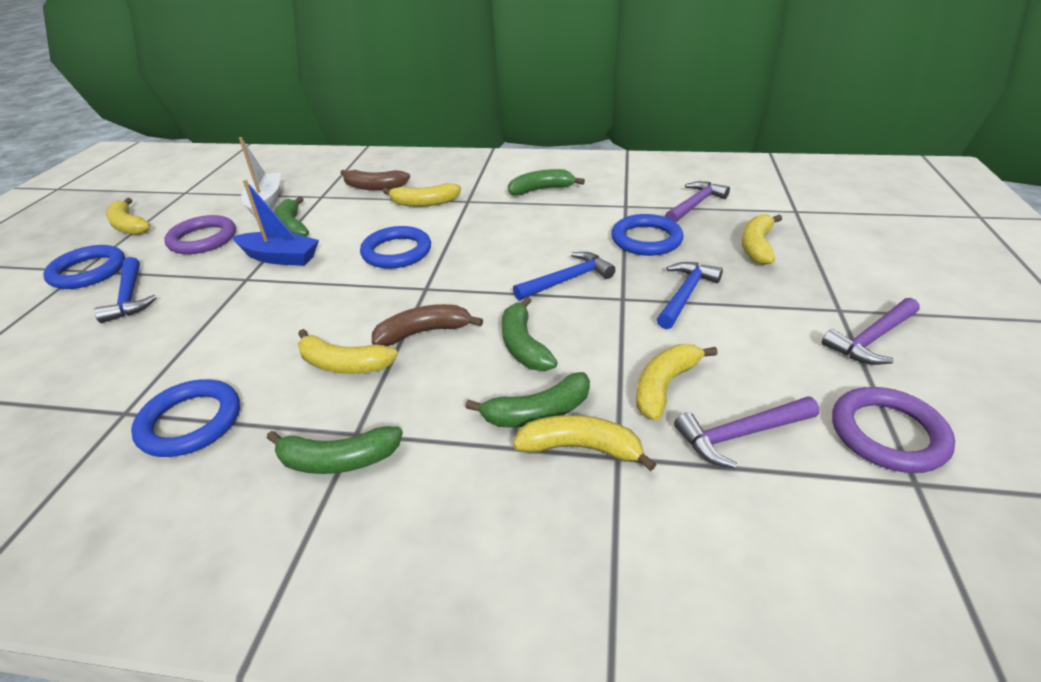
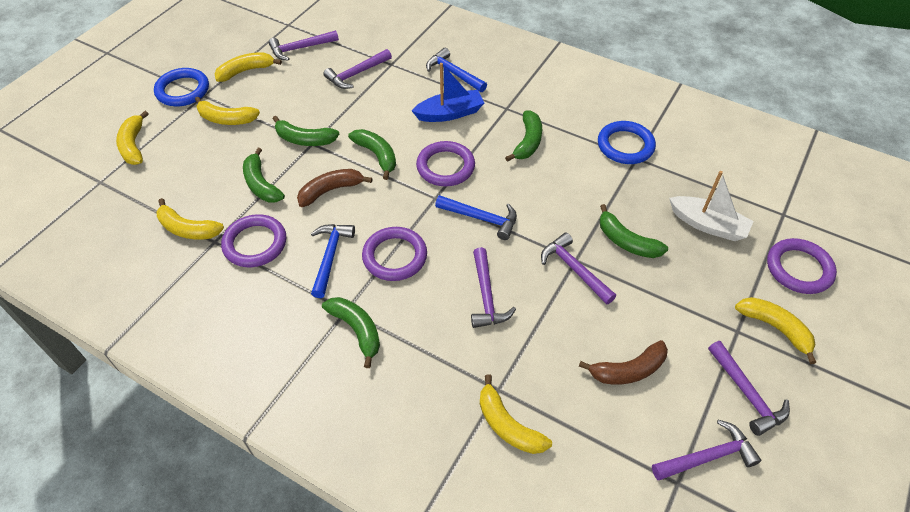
blue ring: [43,245,125,289] [131,379,240,457] [360,226,431,269] [611,214,683,256] = 4 -> [154,68,209,106] [598,121,656,164] = 2
green banana: [267,426,403,474] [274,196,309,237] [465,372,590,428] [502,297,558,371] [508,169,585,196] = 5 -> [243,148,285,202] [273,116,339,146] [322,297,380,368] [348,129,396,180] [505,111,542,162] [600,204,668,258] = 6
purple hammer: [665,181,730,222] [674,396,819,469] [822,298,920,365] = 3 -> [268,30,339,61] [323,49,392,89] [471,247,516,328] [541,232,616,304] [652,420,761,480] [708,341,790,436] = 6
purple ring: [164,215,236,254] [832,387,955,473] = 2 -> [221,214,286,267] [362,227,427,281] [416,141,475,186] [767,238,837,294] = 4

